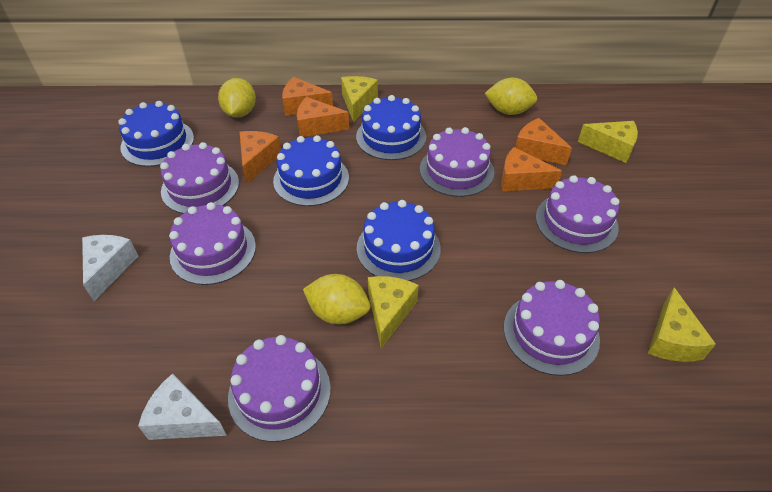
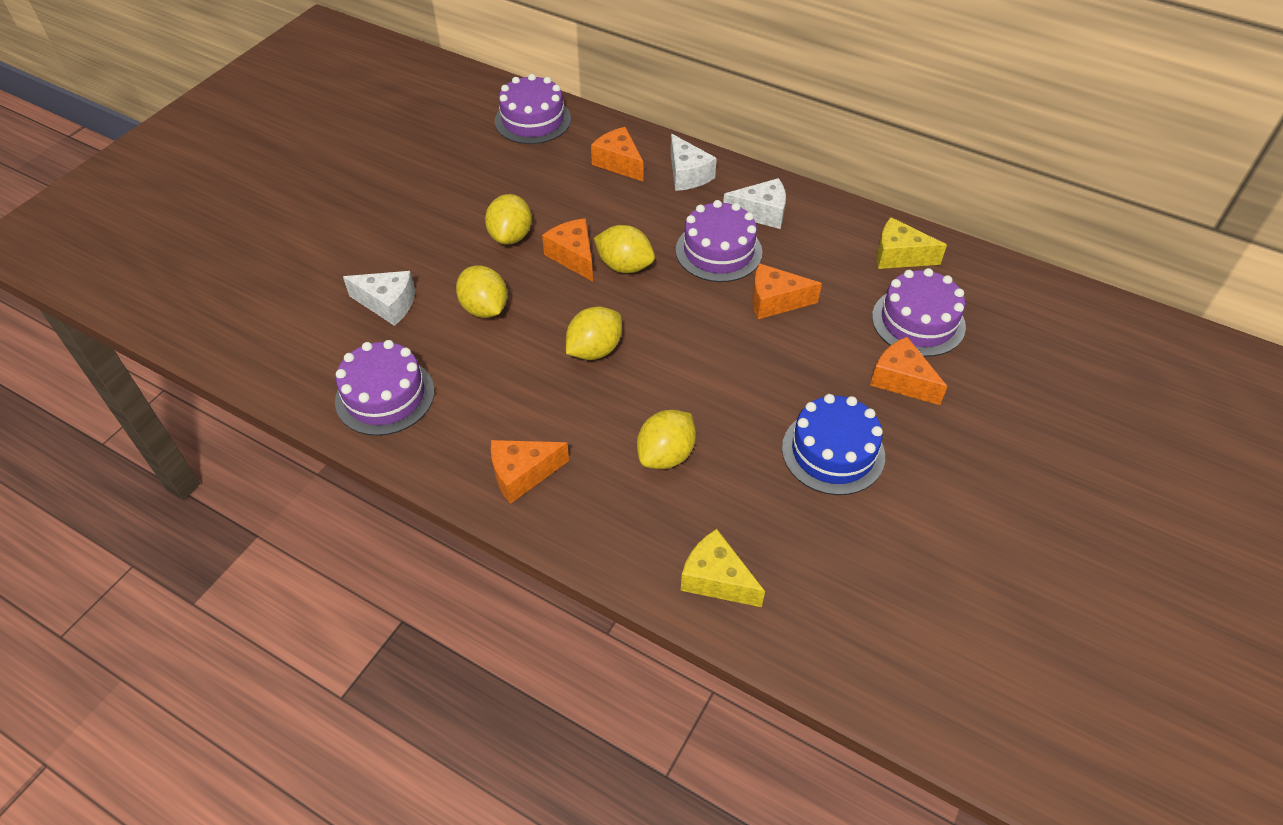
blue cake: [118,101,194,167] [273,135,349,206] [356,95,426,160] [357,200,441,281] = 4 -> [782,394,885,495] = 1
purple cake: [160,142,239,214] [169,202,256,285] [228,335,331,442] [420,127,494,197] [504,280,600,376] [536,175,620,253] = 6 -> [335,340,434,436] [495,74,571,144] [676,200,762,282] [872,268,966,357] = 4
white cheese: [82,235,139,301] [138,373,227,440] = 2 -> [343,271,415,326] [671,134,717,191] [723,178,786,229] = 3
yellow cheese: [341,76,378,123] [368,276,419,349] [578,121,638,163] [648,288,716,362] = 4 -> [681,529,765,607] [877,217,947,269] = 2
yellow lemon: [218,78,256,118] [303,274,371,324] [485,78,537,115] = 3 -> [456,265,507,318] [485,194,532,245] [566,306,622,360] [594,225,655,273] [637,410,696,469] = 5

